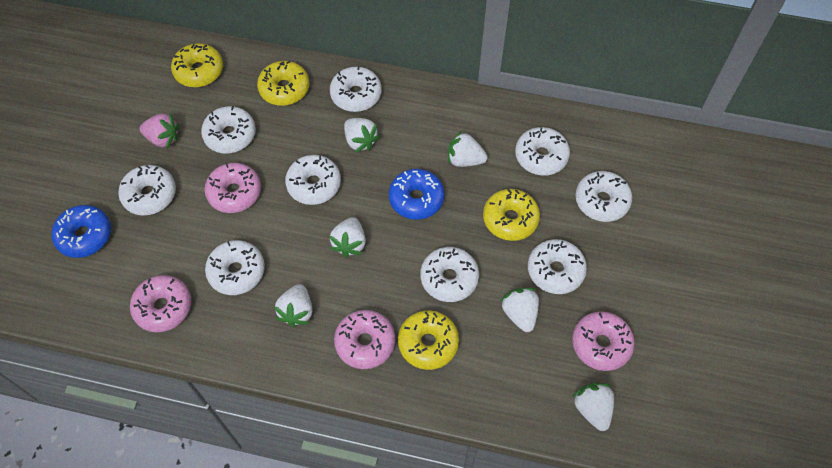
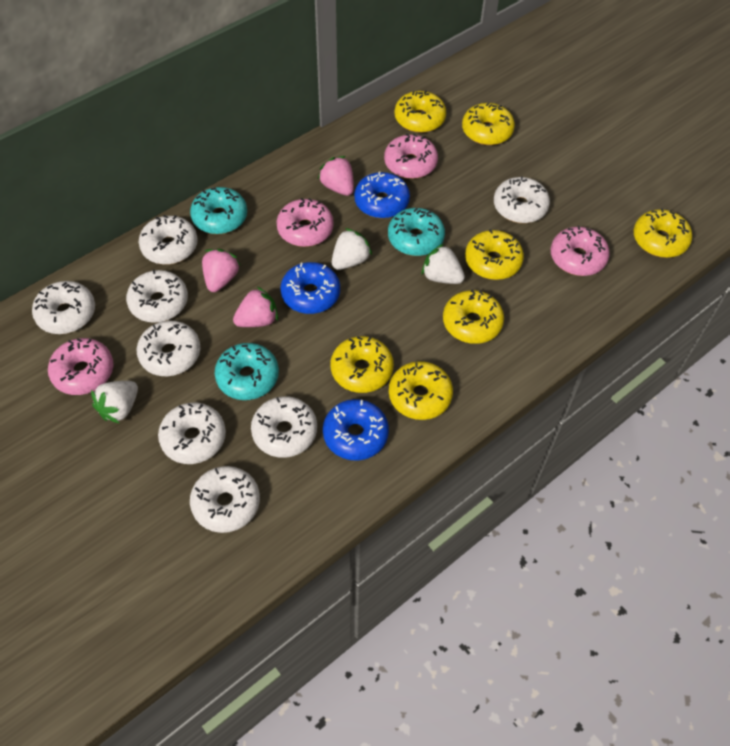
blue donut: [52,205,111,258] [389,169,444,220] = 2 -> [280,262,340,314] [323,399,389,461] [354,172,410,218] = 3
pink strawberry: [139,113,179,149] = 1 -> [202,249,241,292] [233,286,278,327] [318,156,354,196] = 3
turquoise donut: none = 0 -> [190,187,247,234] [214,343,279,400] [388,208,445,256] = 3
white donut: [118,165,176,216] [201,106,256,154] [205,240,265,295] [285,155,341,205] [330,66,382,112] [420,247,479,302] [515,127,570,176] [528,239,587,294] [575,171,632,222] = 9 -> [32,281,95,334] [126,270,188,323] [137,321,200,376] [139,215,198,265] [158,403,226,464] [190,466,260,533] [251,396,317,458] [494,176,550,223] = 8
white strawberry: [274,284,313,327] [330,217,366,258] [344,118,380,153] [448,131,488,167] [501,288,539,332] [572,383,615,431] = 6 -> [91,381,138,424] [332,228,372,270] [422,244,465,284] = 3
yellow donut: [171,43,223,87] [257,60,310,106] [398,310,459,370] [483,189,540,241] = 4 -> [331,336,394,393] [389,361,453,420] [395,90,446,133] [443,289,504,344] [462,102,515,145] [465,229,524,280] [634,208,692,258] = 7

